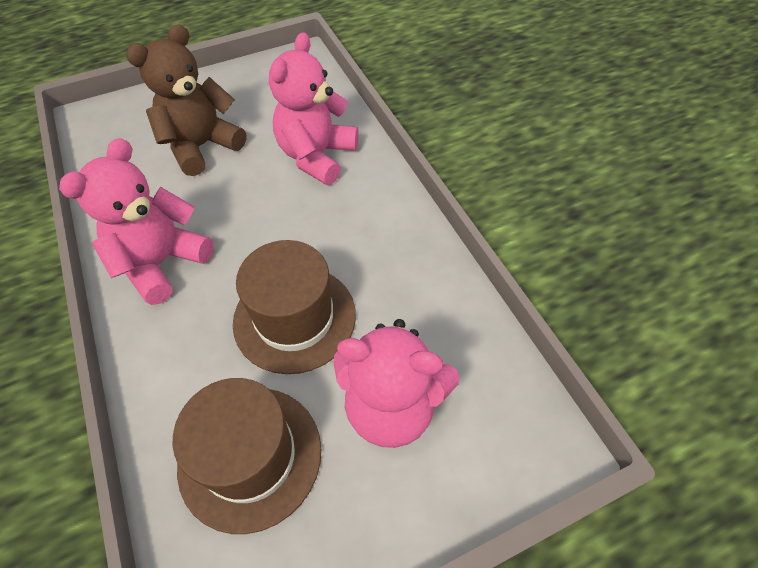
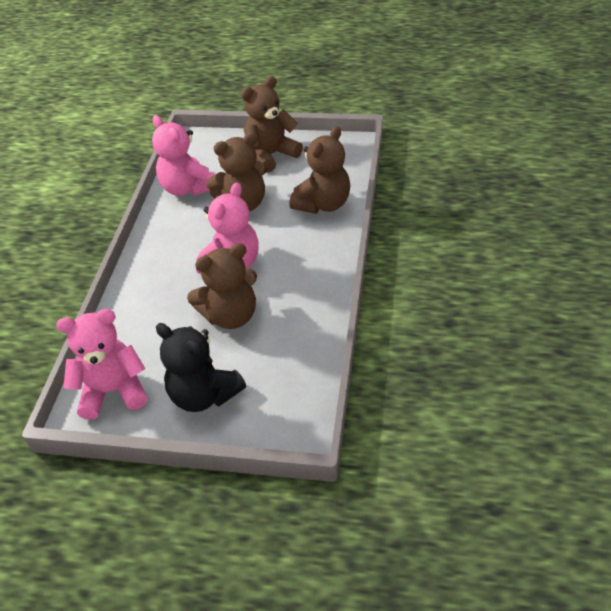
black teddy bear: none = 0 -> [156,323,246,412] = 1
brown hat: [173,378,321,534] [233,240,356,374] = 2 -> none = 0
brown teddy bear: [126,24,246,176] = 1 -> [187,243,257,329] [206,132,267,212] [241,76,303,173] [289,126,350,214] = 4

